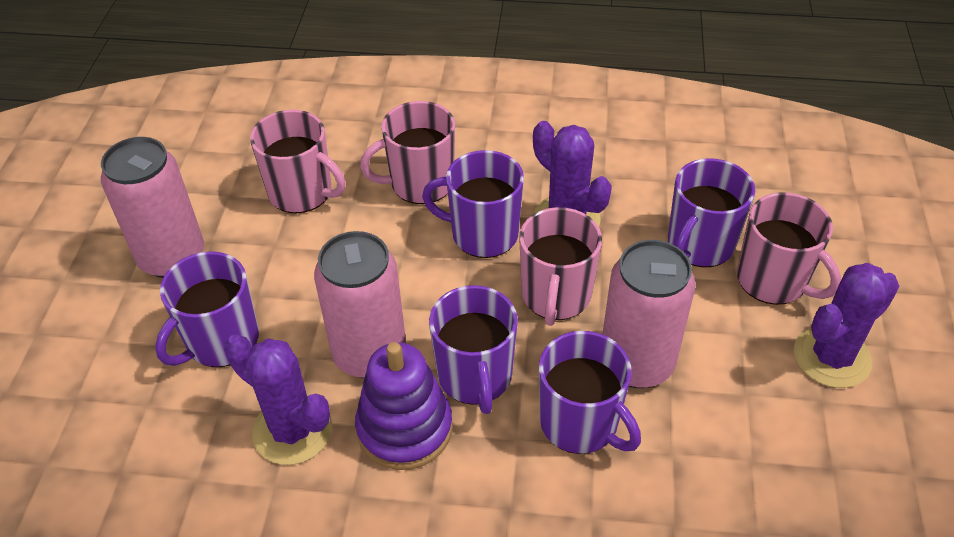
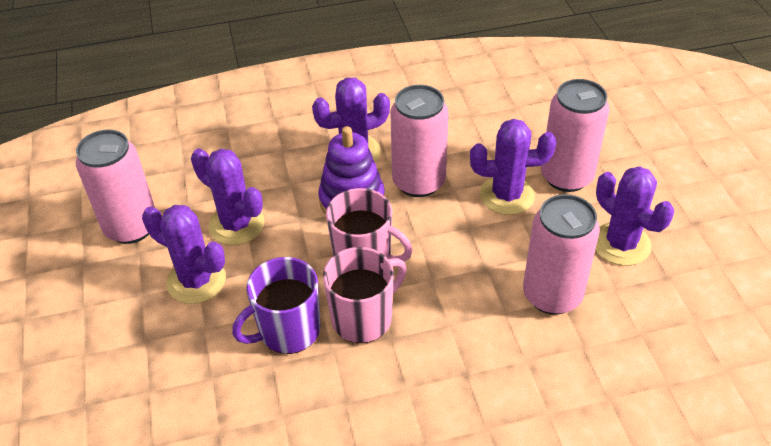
pink can: [101,137,204,278] [314,231,406,378] [602,240,695,388] = 3 -> [76,129,155,244] [390,85,449,197] [523,194,600,315] [541,79,610,192] = 4
pink mug: [250,110,345,213] [360,101,455,204] [519,207,602,326] [737,192,841,305] = 4 -> [323,247,407,343] [326,188,413,262] = 2
purple cactus: [224,334,332,465] [533,121,612,227] [794,263,900,388] = 3 -> [142,205,226,304] [191,148,265,245] [312,77,390,162] [470,119,556,215] [595,166,674,266] = 5
purple mug: [155,251,259,367] [422,150,524,258] [429,285,518,414] [539,331,641,454] [668,158,755,267] = 5 -> [232,257,320,354] = 1

